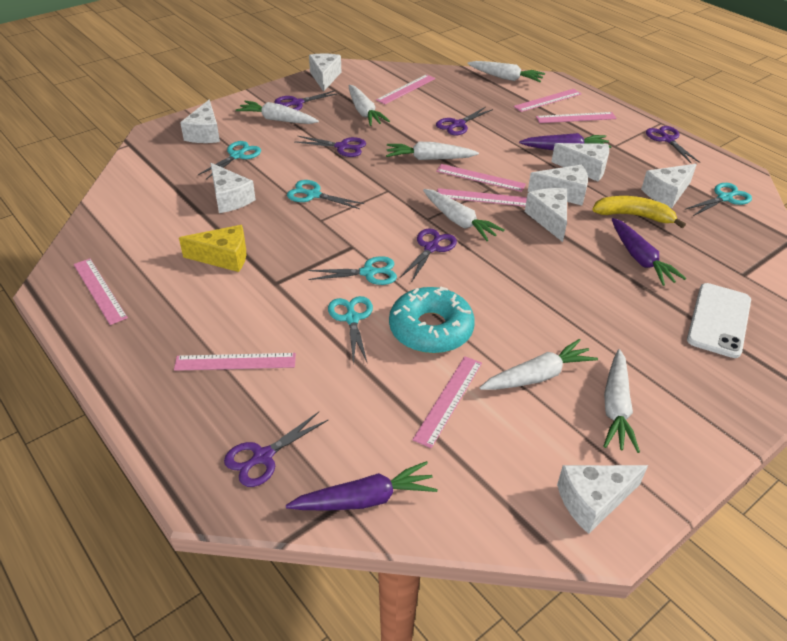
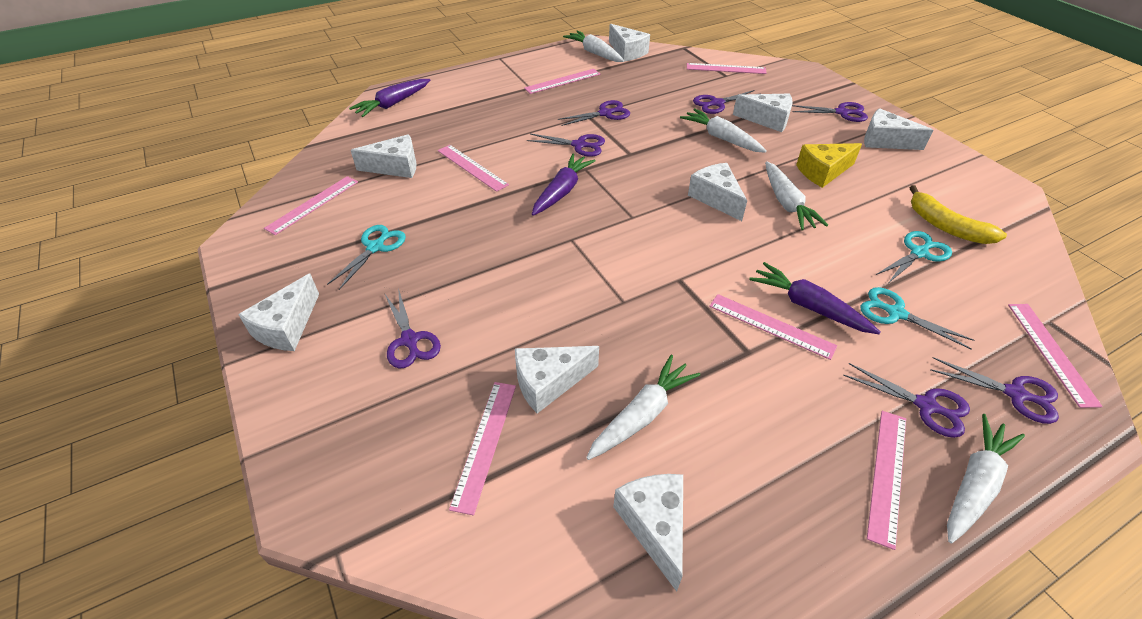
purple scissors: [224,412,329,487] [275,90,339,110] [296,136,366,157] [400,228,457,281] [436,107,493,135] [646,126,700,164] = 6 -> [385,288,441,368] [527,134,605,157] [557,100,630,126] [693,90,754,114] [792,102,868,122] [843,363,970,438] [930,357,1059,424] = 7
turquoise donut: [389,287,475,354] = 1 -> none = 0
turquoise scissors: [198,141,261,179] [287,180,364,209] [308,256,397,285] [328,296,373,364] [684,183,752,216] = 5 -> [327,225,406,290] [860,287,975,350] [876,231,952,282] = 3
white carrot: [236,101,319,124] [349,85,390,126] [386,142,479,160] [423,189,505,241] [467,61,545,82] [480,339,598,390] [603,349,640,453] = 7 -> [563,30,624,62] [586,355,700,460] [680,108,767,153] [765,161,828,230] [947,414,1025,544] = 5
white phone: [687,283,751,358] = 1 -> none = 0

